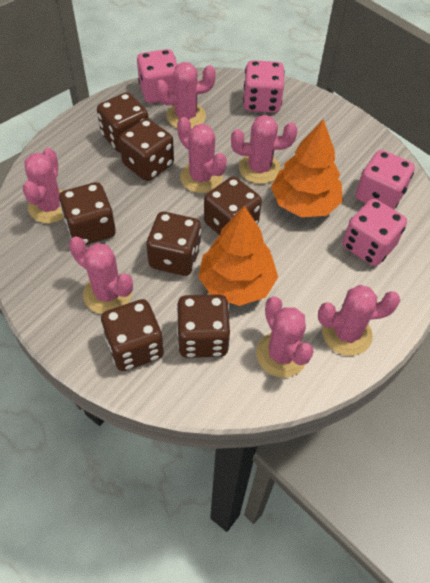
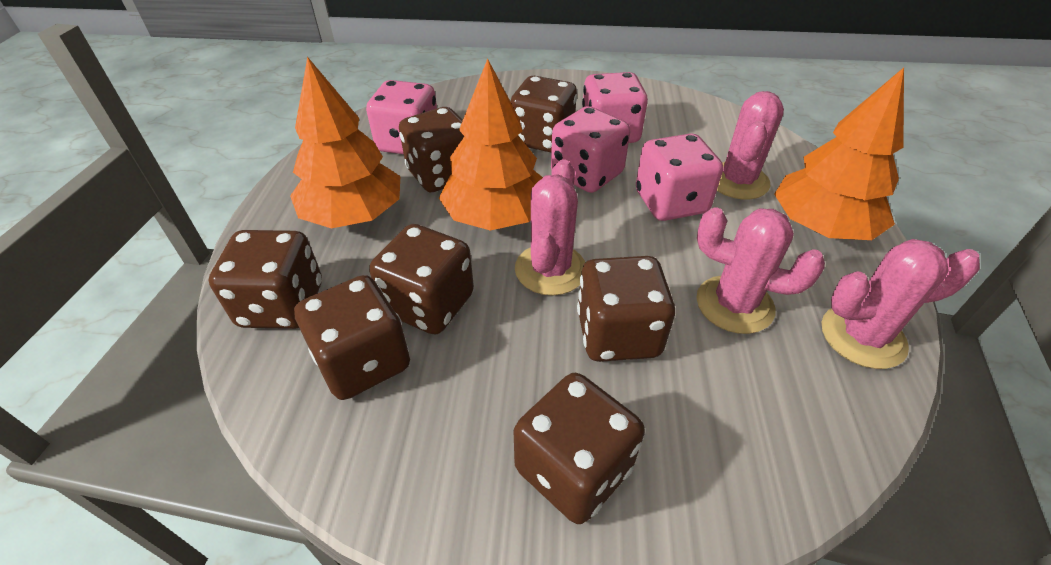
orange tree: [198,206,278,306] [271,119,343,217] = 2 -> [290,57,400,228] [439,58,543,230] [774,67,904,240] = 3
pink cactus: [23,148,64,223] [69,236,133,314] [155,62,216,129] [177,117,227,193] [231,115,297,184] [256,296,314,378] [318,285,400,356] = 7 -> [515,159,585,296] [697,207,825,334] [717,91,784,199] [822,239,980,369] = 4

